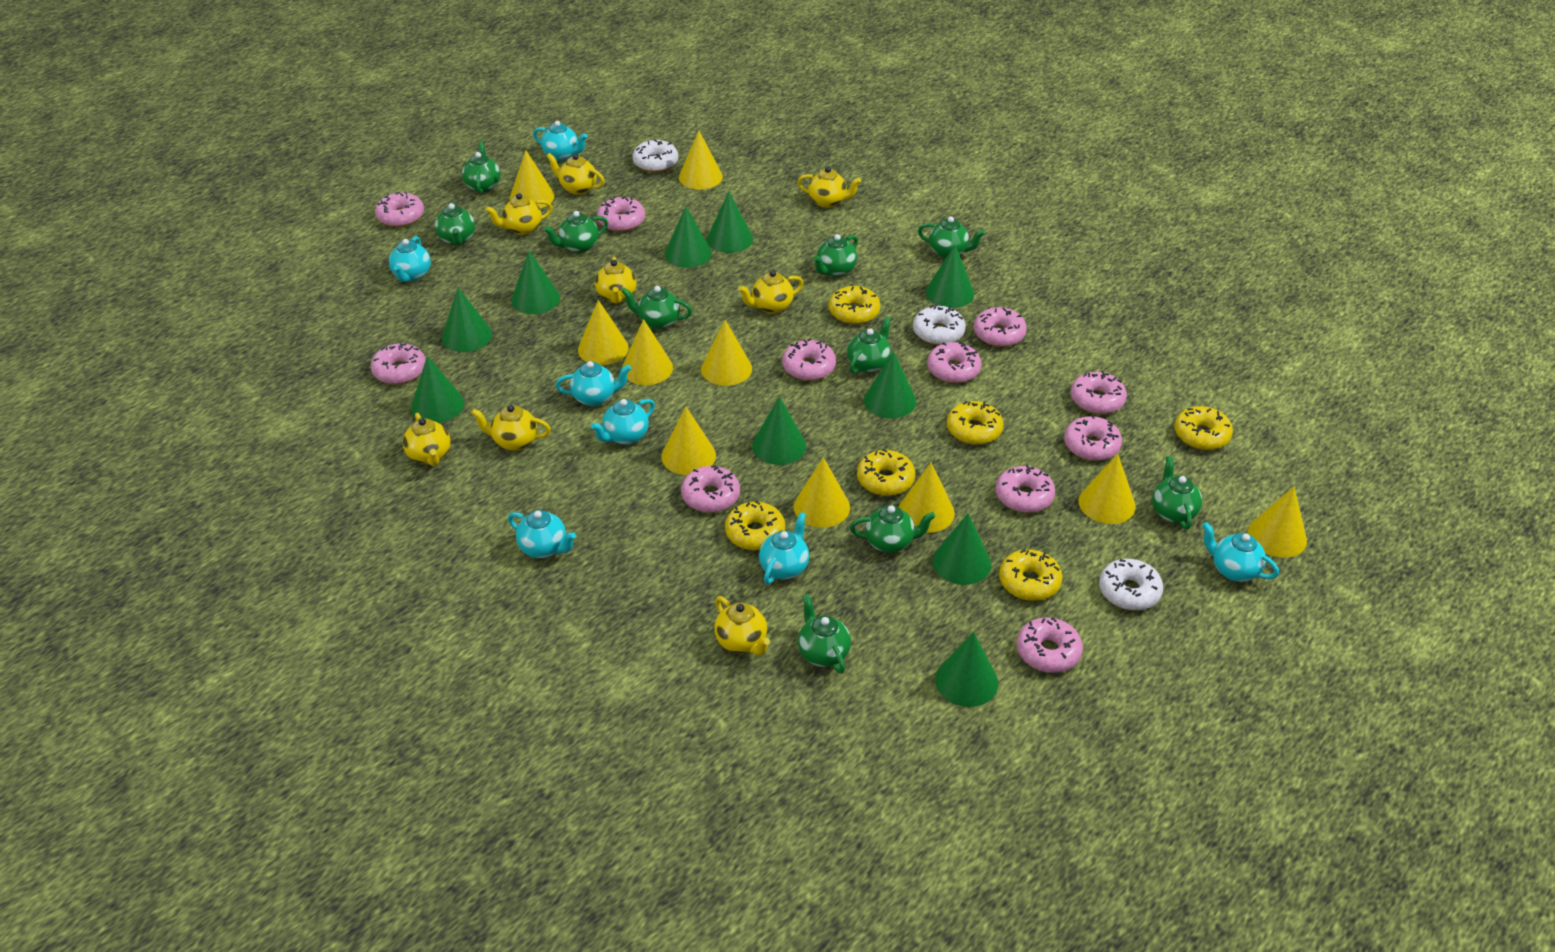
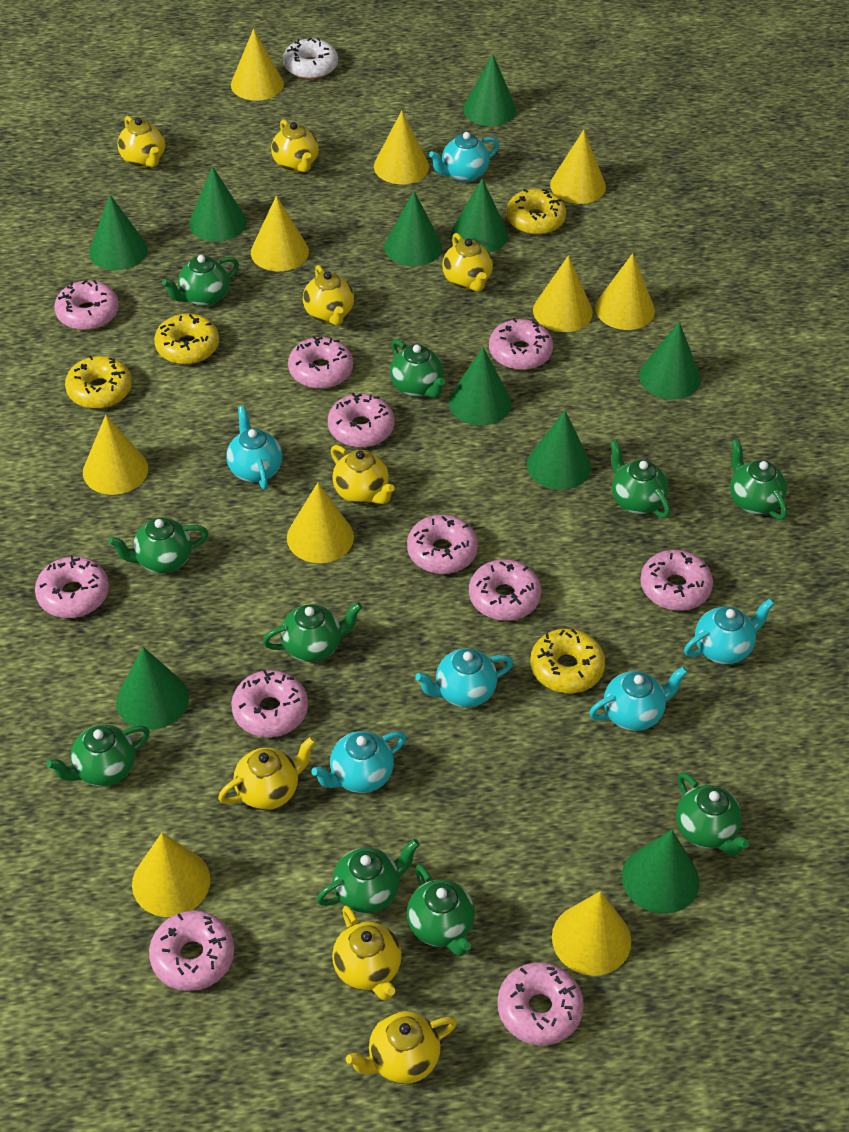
turquoise teapot: [389,236,431,282] [508,510,576,558] [533,121,587,161] [556,361,631,406] [591,399,655,445] [759,512,809,584] [1202,522,1279,582] = 7 -> [226,406,282,489] [311,731,406,793] [415,648,513,708] [429,132,499,182] [589,667,688,731] [684,598,775,664] = 6
white donut: [633,140,678,172] [913,306,966,345] [1099,559,1163,610] = 3 -> [283,38,338,79] = 1
yellow donut: [725,501,785,550] [829,286,880,324] [857,449,915,496] [947,401,1003,445] [999,549,1062,601] [1175,406,1233,450] = 6 -> [65,355,132,409] [154,313,219,364] [506,189,566,235] [530,628,605,693] = 4

